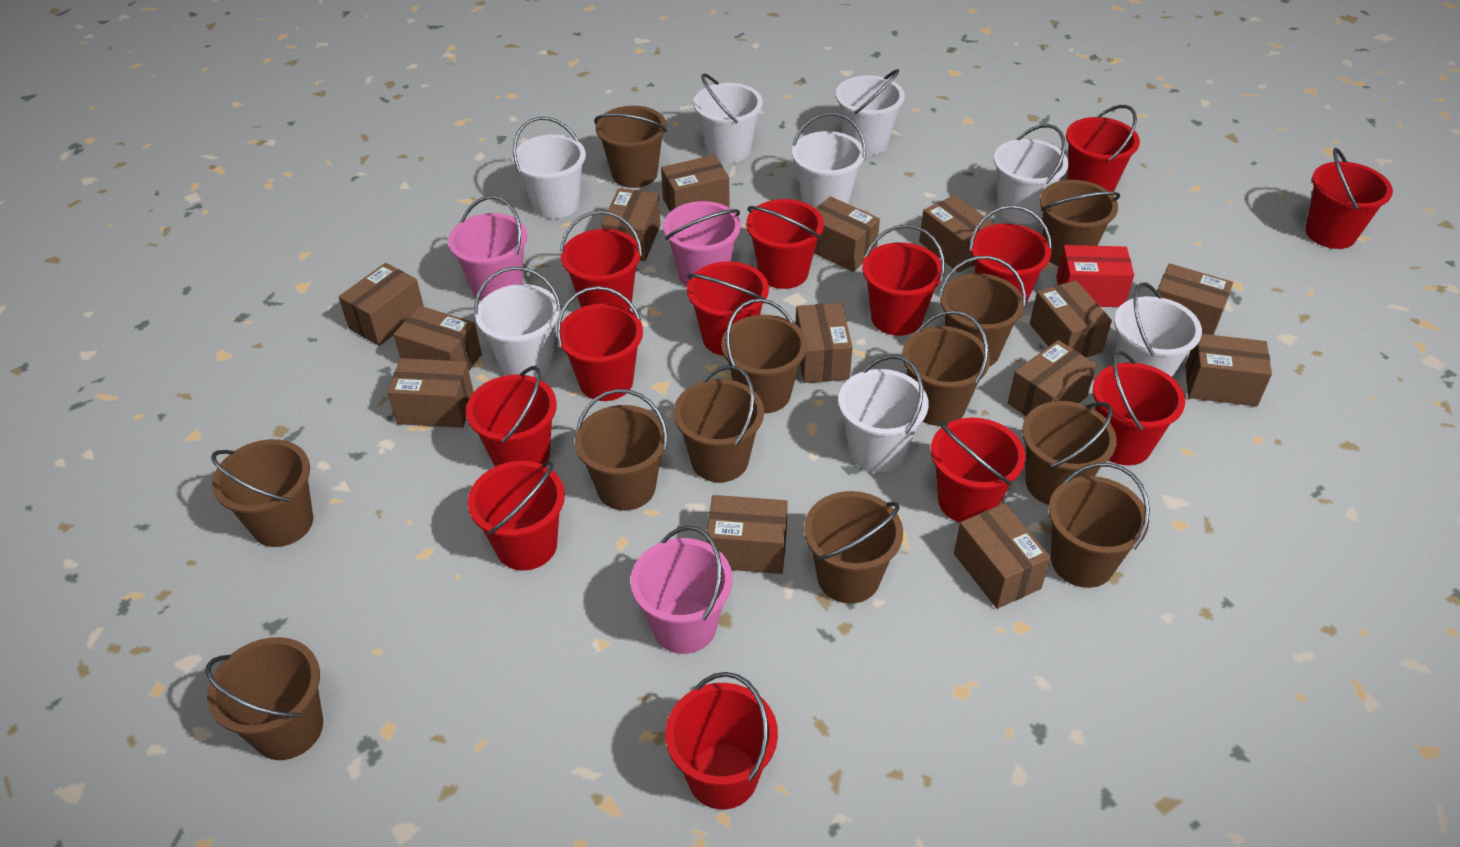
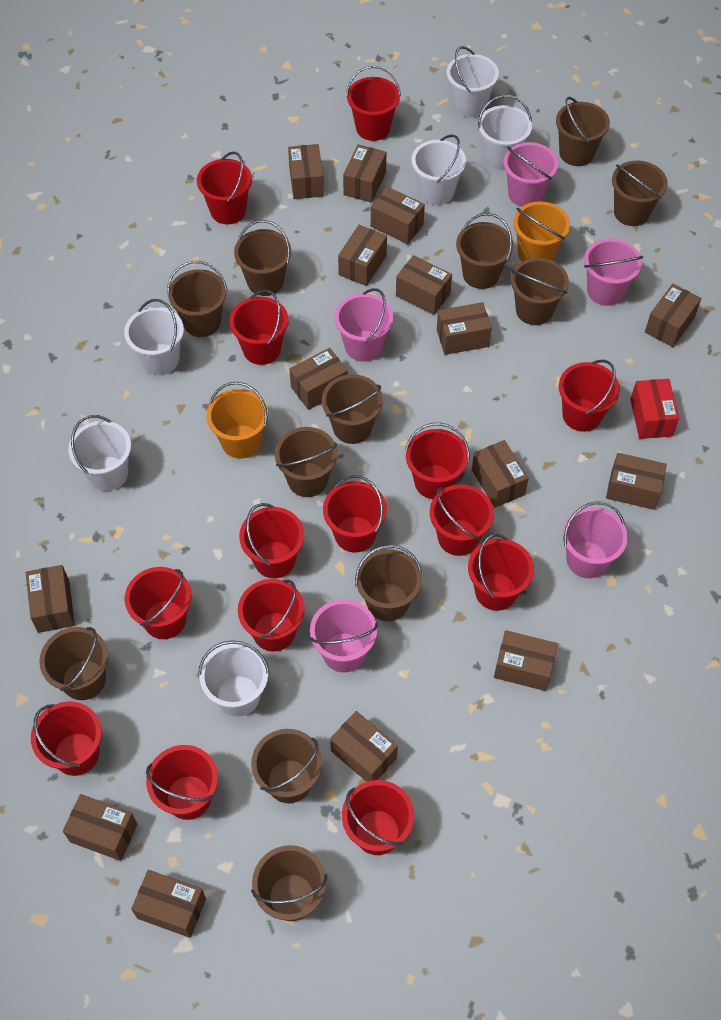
brown box: [339,263,424,346] [387,358,474,428] [393,306,482,370] [602,188,660,261] [661,155,730,212] [706,495,788,574] [795,303,853,383] [814,196,880,272] [919,195,995,273] [954,503,1051,609] [1008,340,1097,416] [1030,280,1112,357] [1155,263,1233,335] [1185,334,1272,406] = 14 -> [26,565,75,633] [63,794,138,861] [131,870,206,938] [288,144,324,199] [289,348,348,410] [330,711,398,782] [338,225,387,286] [343,144,386,203] [371,187,425,244] [396,255,452,315] [437,302,492,355] [472,440,529,508] [494,630,558,691] [606,453,667,510] [645,284,701,347] = 15
orange bucket: none = 0 -> [207,382,268,459] [513,201,570,261] = 2
pink bucket: [448,196,527,301] [630,526,732,654] [663,201,741,287] = 3 -> [309,599,378,672] [334,288,393,362] [503,142,558,207] [562,501,628,578] [584,238,643,306] = 5
red bucket: [466,366,557,467] [468,461,565,571] [557,286,643,401] [560,211,642,309] [665,672,778,810] [687,261,769,356] [746,199,824,289] [862,224,945,336] [931,417,1025,523] [969,205,1052,303] [1066,105,1140,192] [1093,351,1185,465] [1305,148,1393,249] = 13 -> [31,701,102,776] [125,567,191,639] [146,745,218,820] [197,151,252,224] [229,289,288,365] [238,579,305,652] [239,503,304,579] [323,475,387,552] [342,780,414,855] [346,66,401,141] [405,423,469,499] [430,485,494,556] [468,534,534,611] [559,360,620,432] = 14
white bucket: [474,267,561,378] [513,117,586,219] [693,74,763,163] [792,112,866,208] [836,69,905,156] [838,355,929,472] [994,124,1069,224] [1114,283,1202,377] = 8 -> [68,415,131,491] [124,299,184,375] [198,640,270,717] [411,135,466,205] [447,46,499,117] [478,95,532,170] = 6

